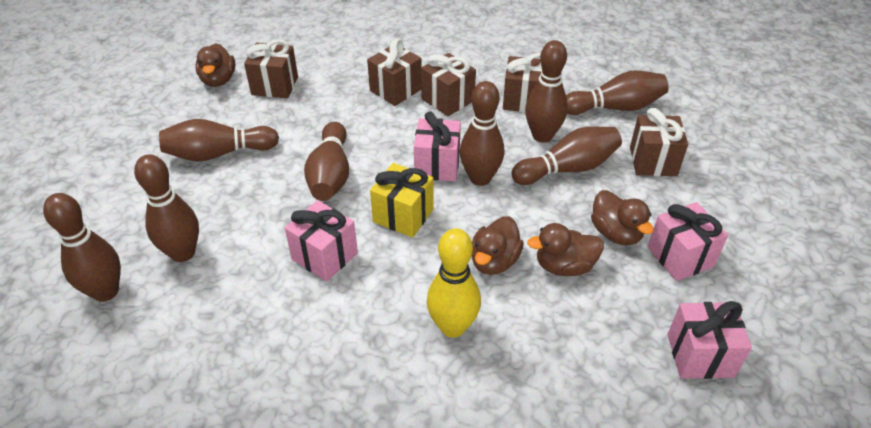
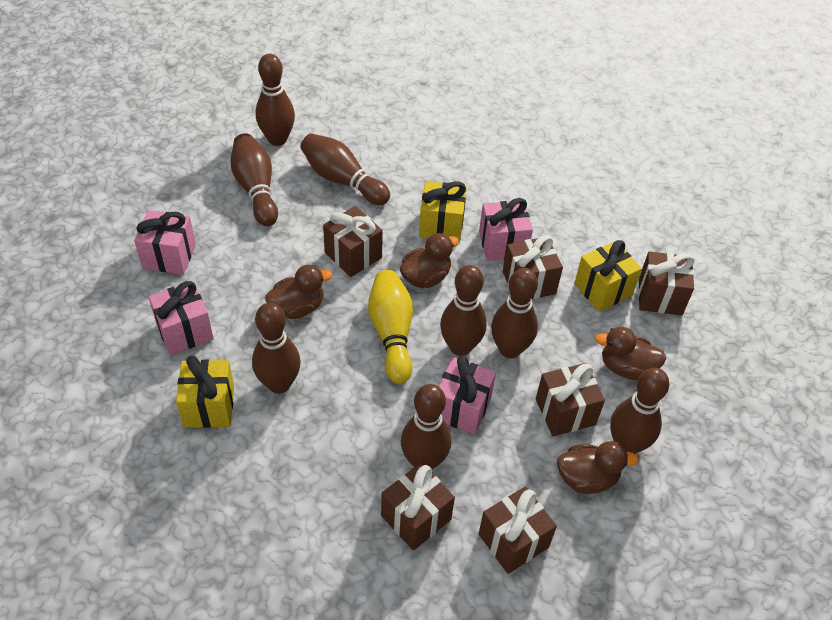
brown gift: [244,39,298,98] [367,39,422,106] [421,53,476,116] [503,53,542,112] [630,108,688,176] = 5 -> [323,206,383,277] [381,463,455,551] [479,486,557,574] [503,235,563,299] [536,363,605,436] [638,251,695,315] = 6
yellow gift: [370,163,434,238] = 1 -> [176,355,234,428] [419,181,467,242] [574,240,642,312] = 3

